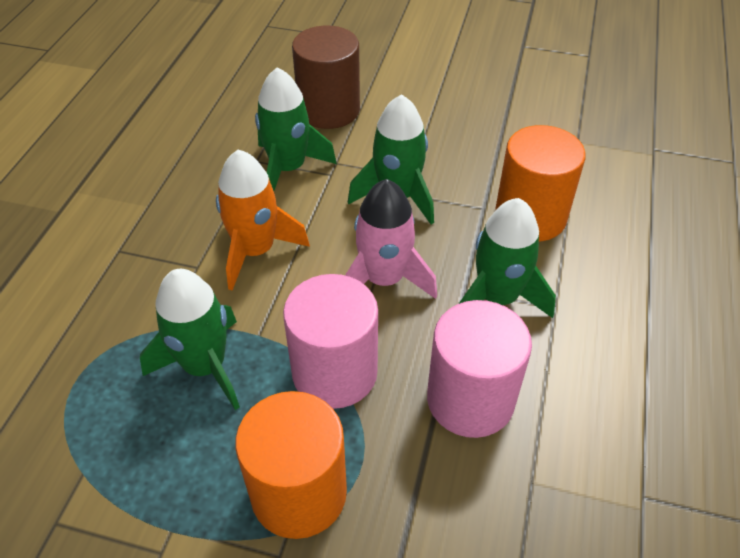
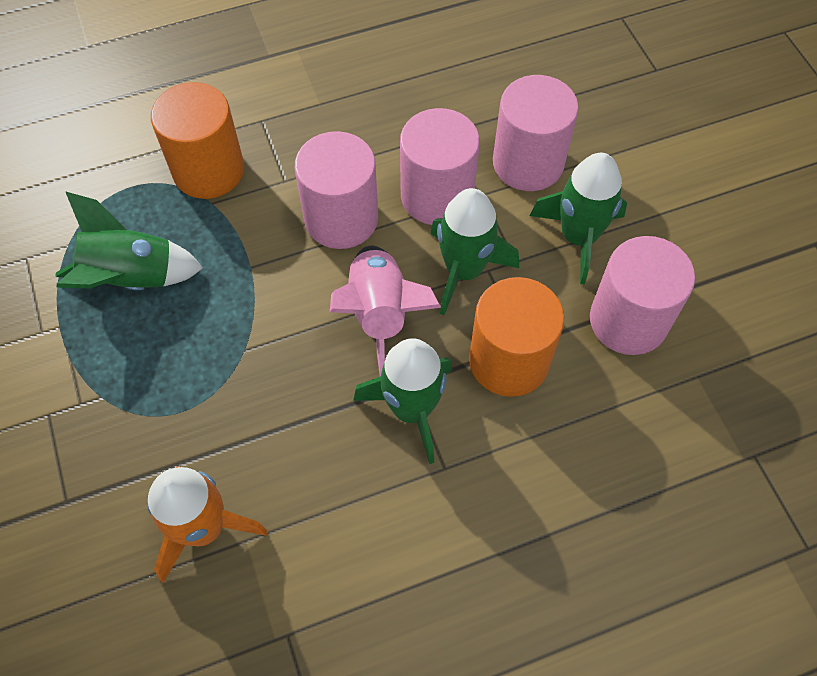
brown cylinder: [292,26,360,129] = 1 -> none = 0
pink cylinder: [283,274,378,409] [427,300,532,438] = 2 -> [295,131,378,249] [400,108,480,225] [493,75,579,191] [590,236,695,355] = 4

